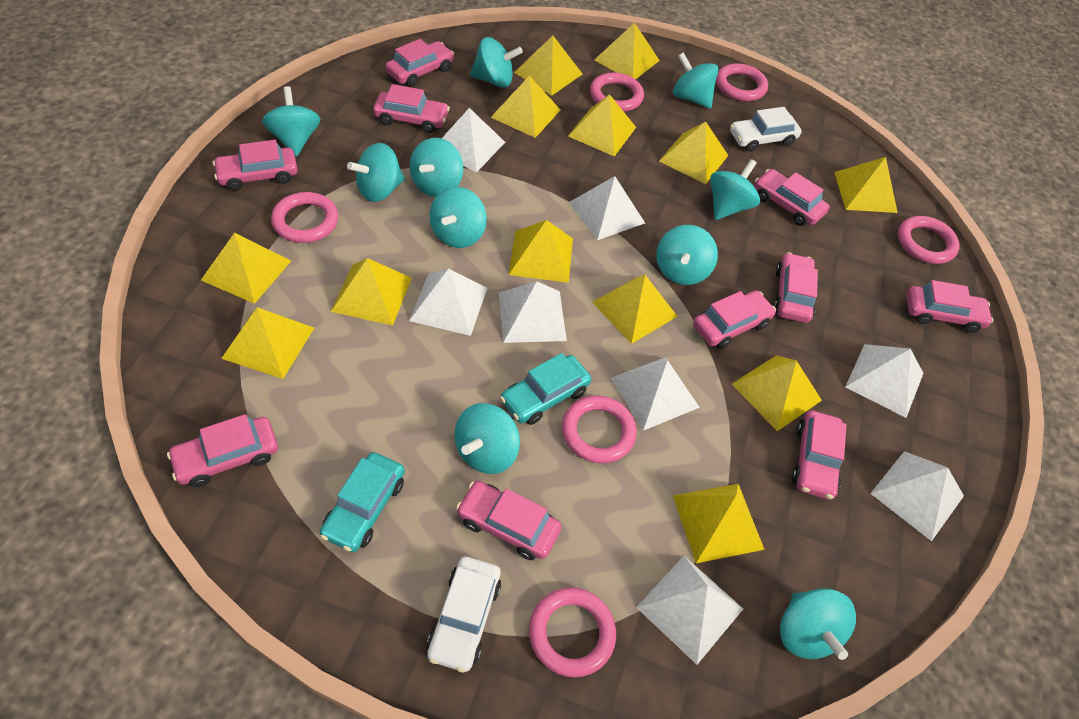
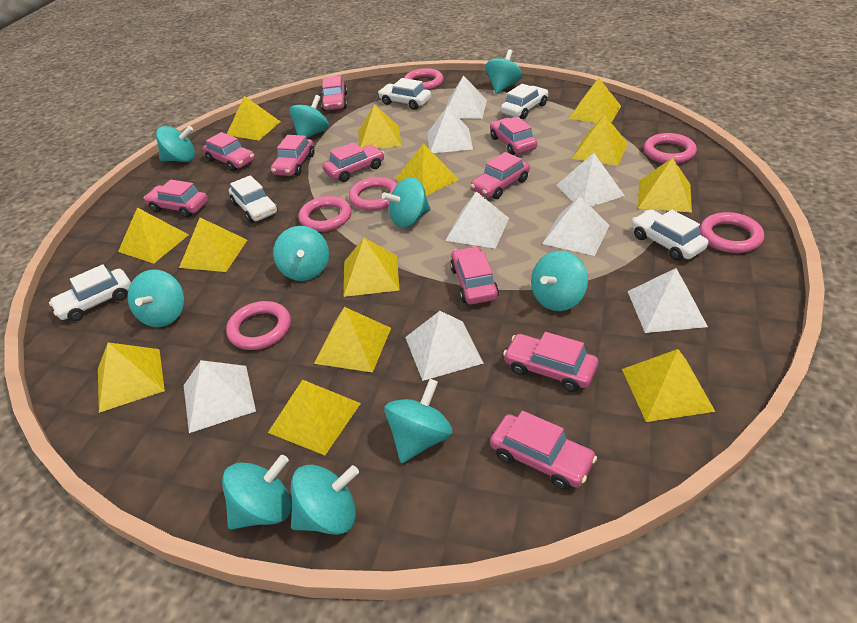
turquoise car: [320,452,405,552] [500,353,591,425] = 2 -> none = 0
white car: [427,557,501,673] [730,107,802,152] = 2 -> [49,264,131,321] [229,175,278,223] [378,78,432,110] [501,84,548,119] [632,210,708,261] = 5

